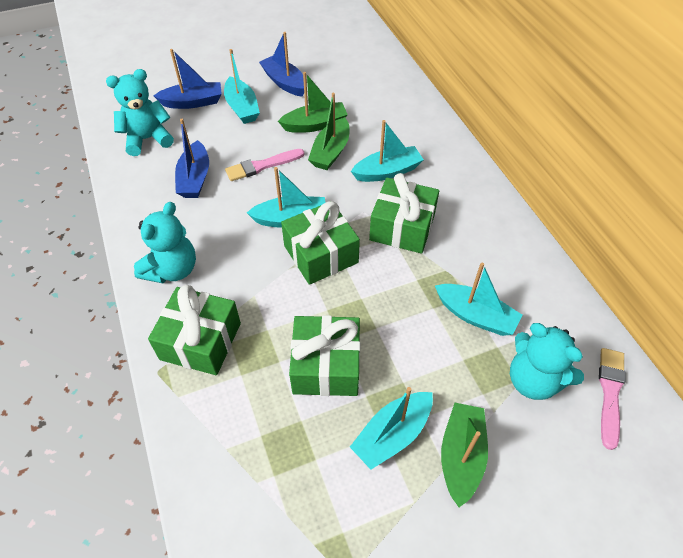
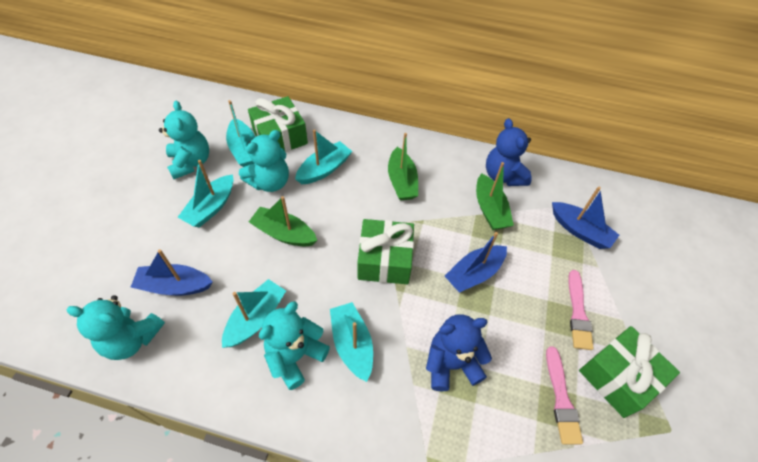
blue teddy bear: none = 0 -> [426,314,492,391] [486,118,532,186] = 2
green gift: [148,285,241,375] [281,201,360,285] [289,315,360,396] [369,173,439,254] = 4 -> [248,96,308,152] [357,219,414,284] [579,326,680,418] = 3
turquoise teddy bear: [106,69,174,156] [134,202,196,283] [510,323,584,400] = 3 -> [66,295,165,360] [159,101,209,179] [239,130,289,192] [259,301,330,390] = 4

